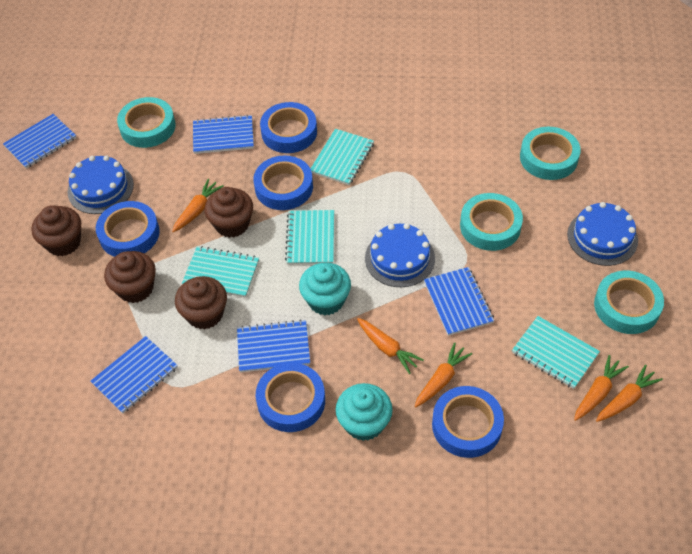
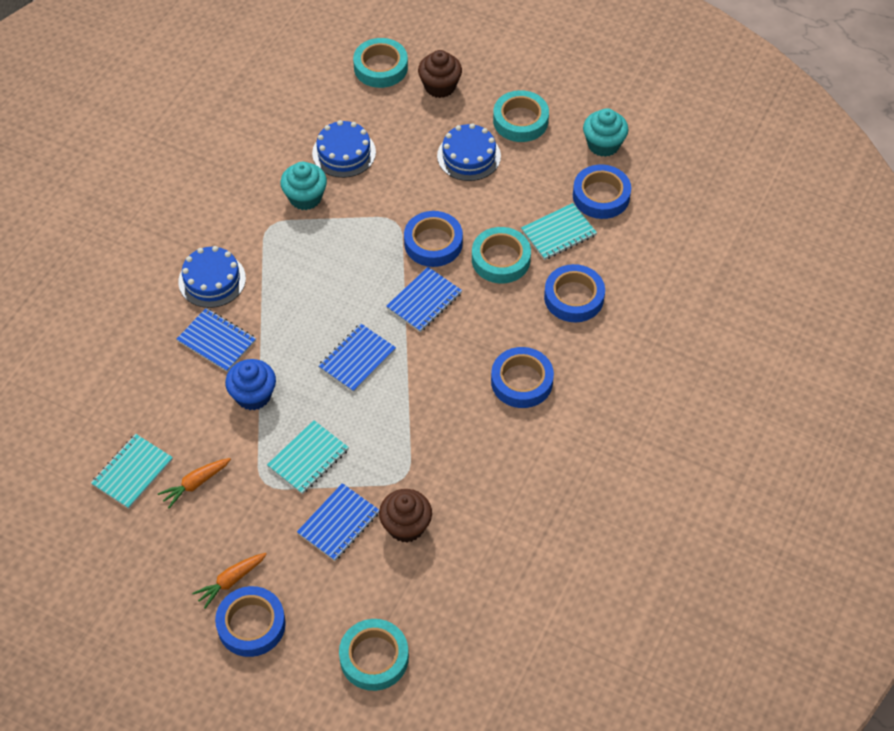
blue cupcake: none = 0 -> [225,359,276,410] = 1
blue notebook: [3,114,76,169] [91,336,178,413] [193,115,254,154] [237,320,310,373] [424,267,494,336] = 5 -> [177,308,256,372] [297,483,379,561] [318,324,396,392] [386,267,462,332] = 4
brown cupcake: [31,205,81,256] [104,251,156,303] [175,276,227,330] [204,187,253,238] = 4 -> [379,489,432,542] [418,50,462,98] = 2
orange carrot: [172,179,224,232] [357,318,424,374] [415,342,472,407] [574,355,629,421] [596,365,663,422] = 5 -> [158,458,231,509] [192,553,267,609] = 2
turquoise notebook: [182,246,259,298] [285,210,334,265] [310,129,374,185] [512,316,600,389] = 4 -> [91,434,173,509] [267,420,349,494] [521,203,597,260] = 3

